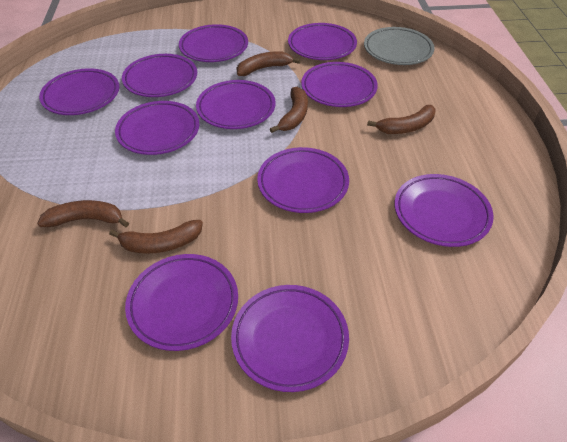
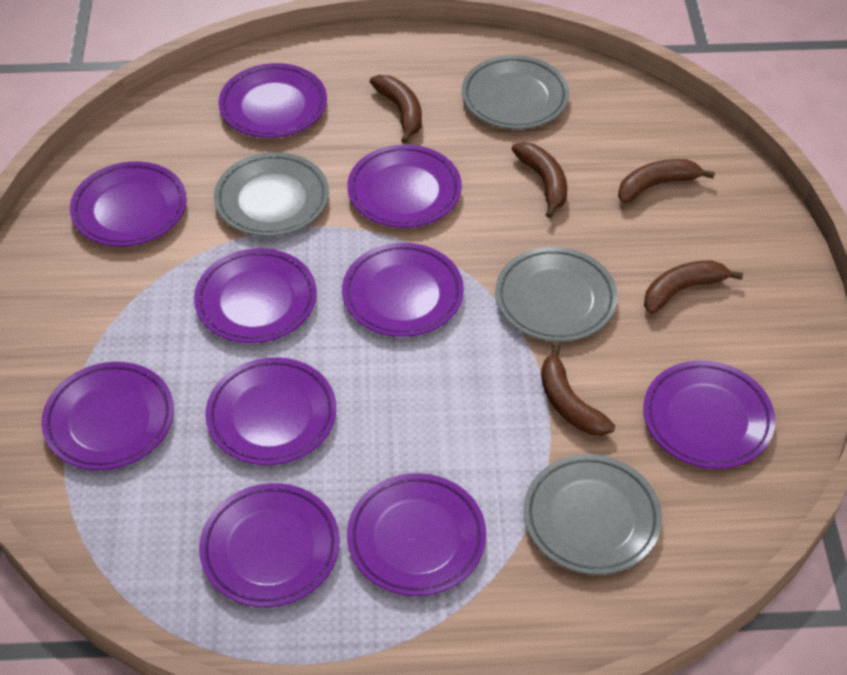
grey plate: [364,27,435,65] = 1 -> [214,152,329,236] [462,55,569,129] [495,247,618,342] [524,454,662,575] = 4
purple plate: [39,68,119,115] [115,101,199,155] [122,54,197,97] [125,254,238,351] [179,24,248,62] [196,80,276,129] [231,285,349,392] [257,147,349,213] [288,23,357,60] [301,62,378,107] [395,174,494,247] = 11 -> [41,362,174,470] [70,162,187,247] [194,248,317,343] [199,483,340,607] [205,357,336,465] [219,63,327,138] [342,243,464,337] [347,145,462,228] [347,473,486,596] [643,360,775,469] = 10

